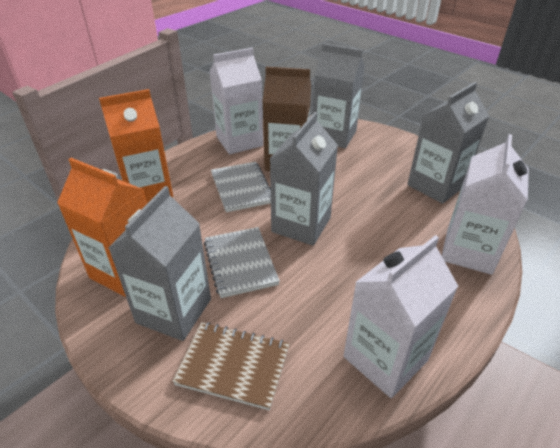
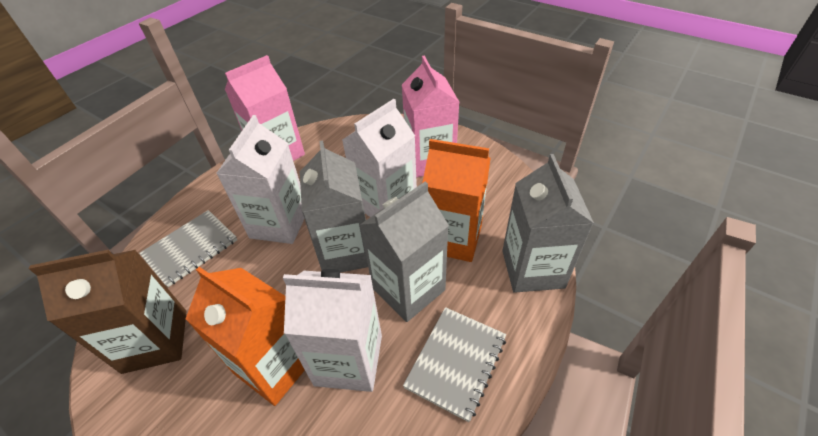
brown notebook: [172,322,290,410] = 1 -> none = 0
grey carton: [108,186,211,341] [270,112,338,246] [313,43,365,148] [407,82,489,204] = 4 -> [300,140,368,273] [360,182,449,322] [502,154,594,293] = 3
pink carton: none = 0 -> [225,55,305,161] [402,55,459,177] = 2

